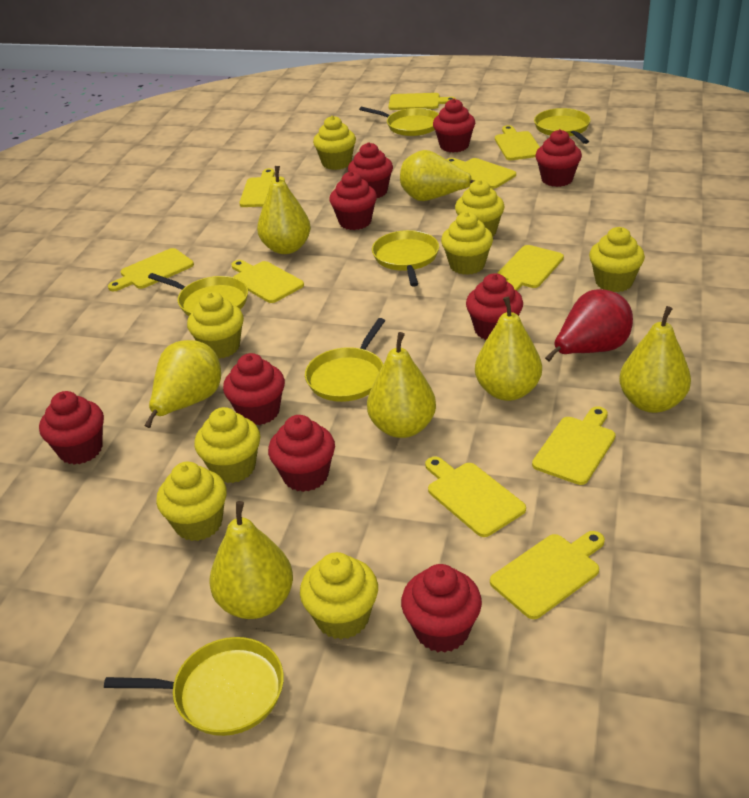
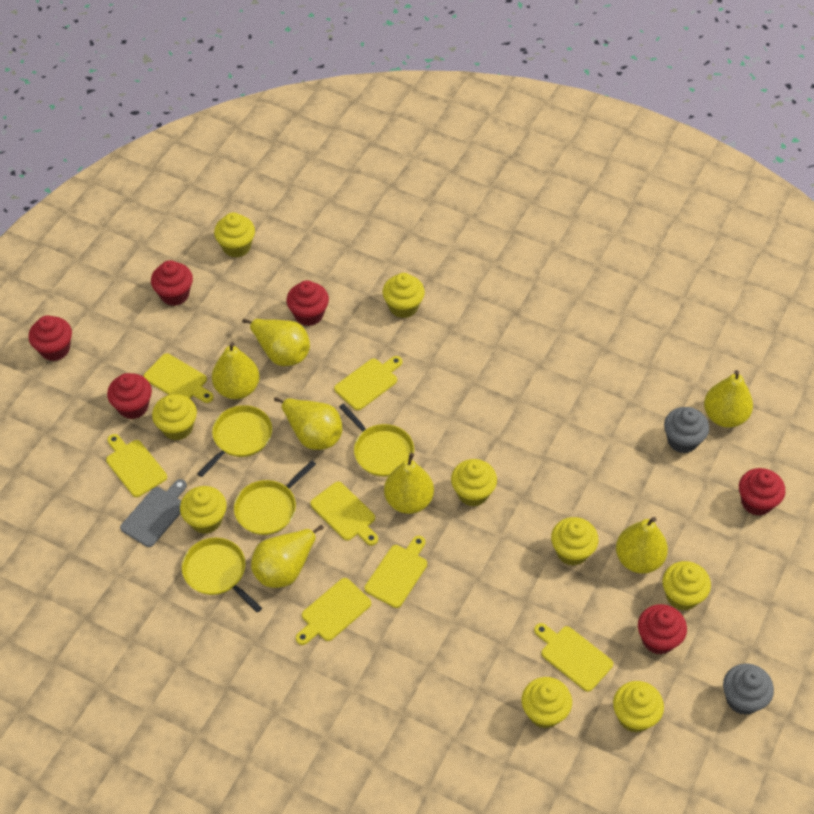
grey cupcake: none = 0 -> [664,407,709,453] [723,663,774,715] = 2
grey cutting board: none = 0 -> [120,479,187,547] = 1
red cupcake: [39,391,104,464] [223,353,285,425] [268,415,335,492] [329,171,377,230] [348,142,393,198] [401,564,482,653] [433,99,475,153] [466,273,523,340] [535,129,582,187] = 9 -> [29,315,72,361] [107,373,152,419] [151,260,193,306] [287,280,329,326] [638,604,687,654] [739,468,785,516] = 6
red pear: [545,289,633,362] = 1 -> none = 0
yellow cupcake: [156,462,227,541] [187,292,244,359] [194,407,260,483] [300,552,378,639] [313,116,356,170] [441,212,493,275] [455,180,505,236] [589,227,645,292] = 8 -> [152,394,197,440] [180,486,227,534] [214,212,255,258] [382,273,425,318] [451,459,497,507] [522,677,572,729] [551,517,599,566] [613,681,664,732] [662,561,711,611] = 9
yellow cutting board: [108,248,194,291] [231,260,304,303] [239,168,285,207] [389,93,456,110] [425,457,526,537] [446,158,516,189] [490,531,605,619] [495,125,540,160] [497,245,564,291] [532,406,616,485] = 10 -> [106,434,167,497] [143,353,214,403] [296,578,371,645] [310,481,378,546] [334,356,402,410] [365,536,427,608] [534,623,613,692] = 7
yellow pan: [104,637,284,736] [148,273,248,316] [305,318,385,402] [359,107,439,136] [372,230,439,287] [534,108,591,144] = 6 -> [182,538,262,613] [197,405,272,477] [234,460,316,535] [339,403,414,477] = 4

